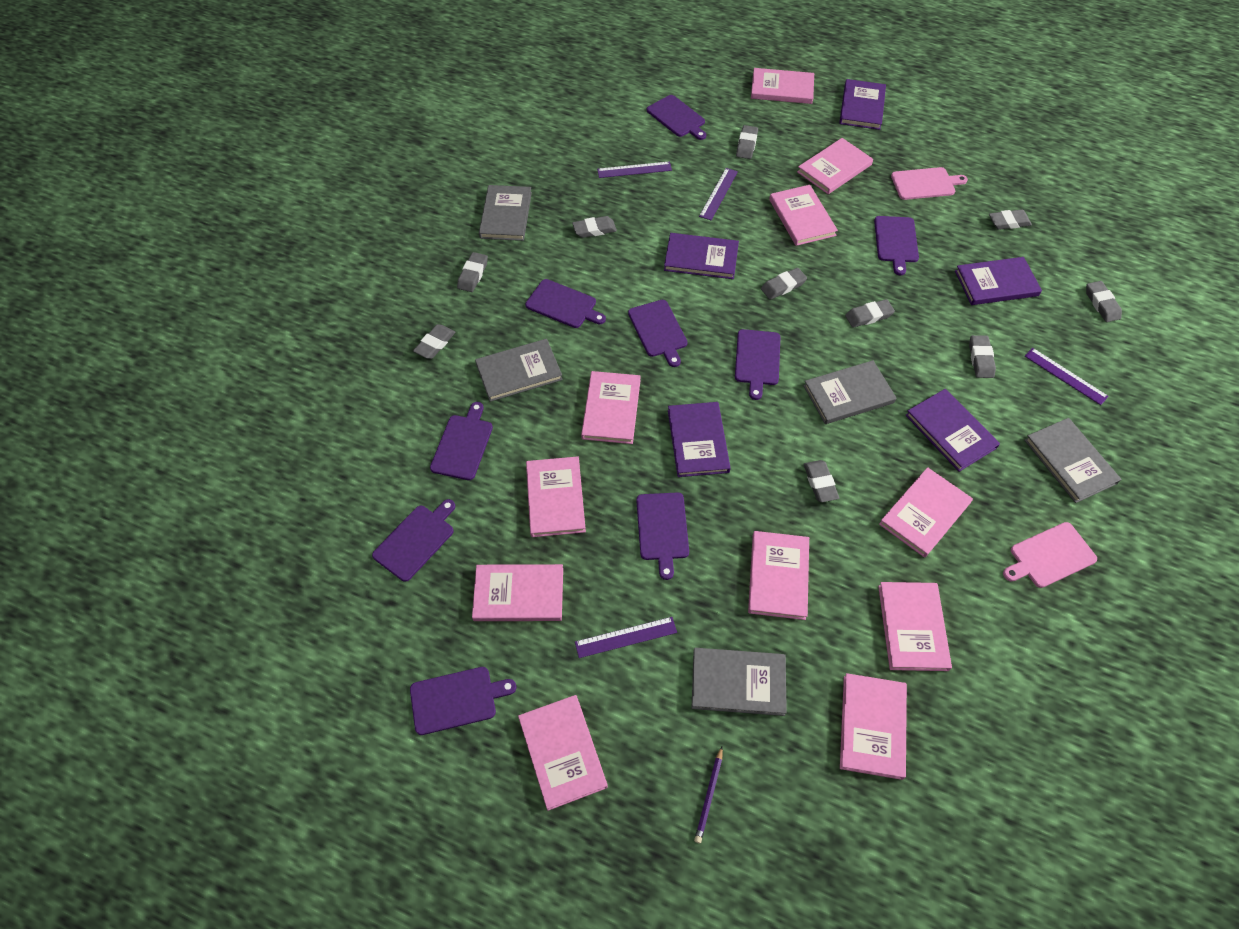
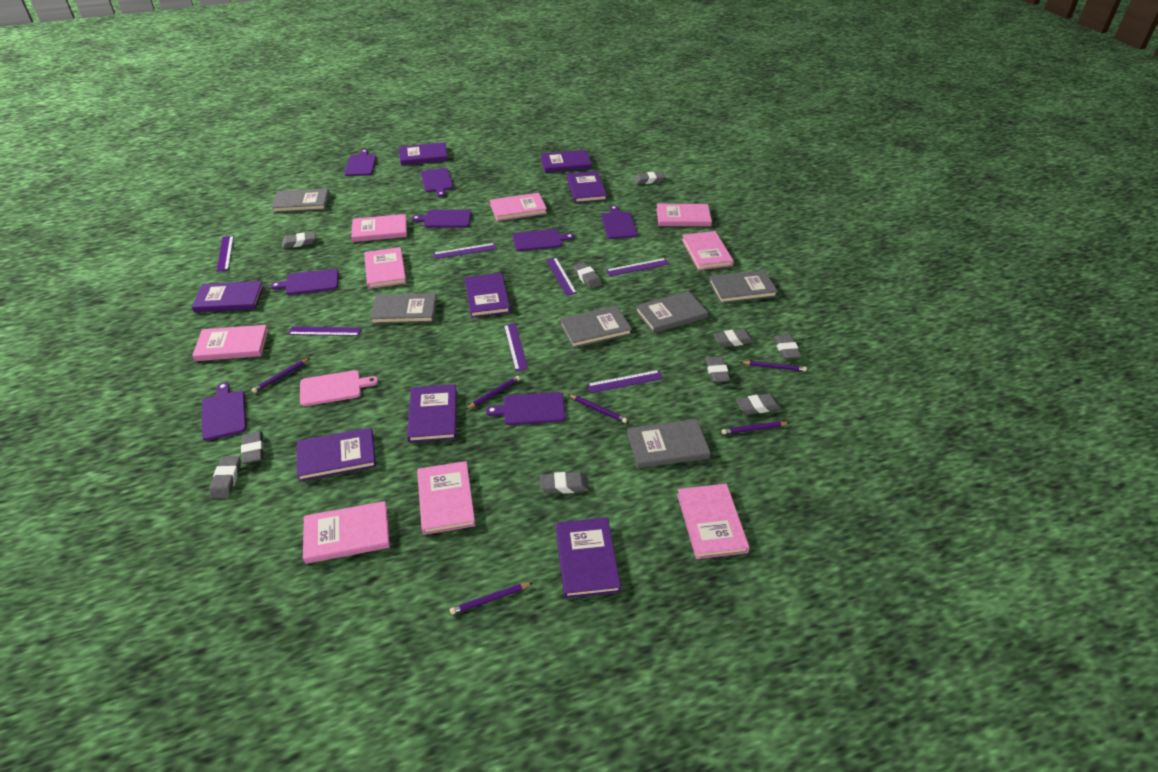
grey book: [475,339,563,402] [479,185,532,241] [691,648,787,716] [803,360,896,424] [1024,418,1122,503] = 5 -> [272,188,329,213] [370,293,437,324] [560,306,632,348] [627,419,711,468] [635,291,708,333] [709,270,778,303] = 6
pink book: [472,564,563,621] [518,695,608,811] [526,456,586,537] [581,371,641,444] [748,531,809,620] [751,68,814,104] [769,185,838,246] [797,138,873,194] [840,673,907,780] [878,582,952,671] [879,467,973,558] = 11 -> [192,325,268,361] [303,501,390,564] [351,214,407,242] [364,247,407,289] [417,461,476,535] [490,193,547,221] [656,204,712,226] [677,484,750,559] [682,231,734,270] = 9
pink cutting board: [891,167,968,200] [1003,522,1097,588] = 2 -> [300,370,378,406] = 1
purple book: [664,233,739,279] [668,402,731,477] [839,79,886,130] [905,389,1000,472] [955,257,1042,305] = 5 -> [192,281,264,312] [297,428,376,481] [399,142,448,165] [407,384,457,443] [465,273,511,318] [541,150,592,173] [556,517,621,598] [567,171,607,203] = 8
purple cutting board: [372,499,455,582] [410,667,516,735] [430,402,493,480] [525,279,606,328] [628,300,687,367] [636,492,689,580] [647,95,706,140] [735,329,780,400] [874,216,919,275] = 9 -> [202,382,246,441] [271,269,339,295] [344,149,377,176] [412,210,472,227] [421,168,453,197] [486,392,566,425] [513,229,574,251] [601,205,638,239] = 8
purple pencil: [694,747,723,843] = 1 -> [252,358,310,393] [450,583,532,615] [466,376,520,409] [568,394,627,423] [722,421,789,434] [741,361,807,371] = 6
purple ruler: [575,617,677,658] [597,161,672,178] [699,168,738,220] [1025,348,1109,405] = 4 -> [217,236,234,272] [288,327,362,336] [433,243,497,259] [504,323,528,371] [546,257,577,296] [587,370,663,393] [606,258,669,276] = 7

